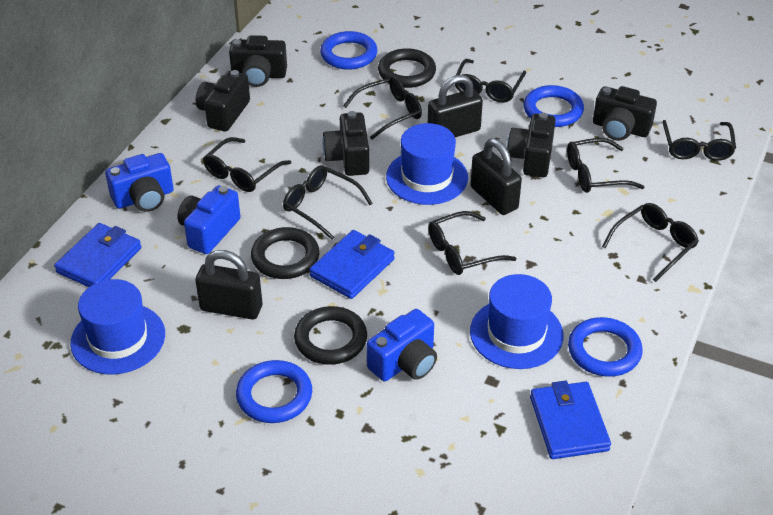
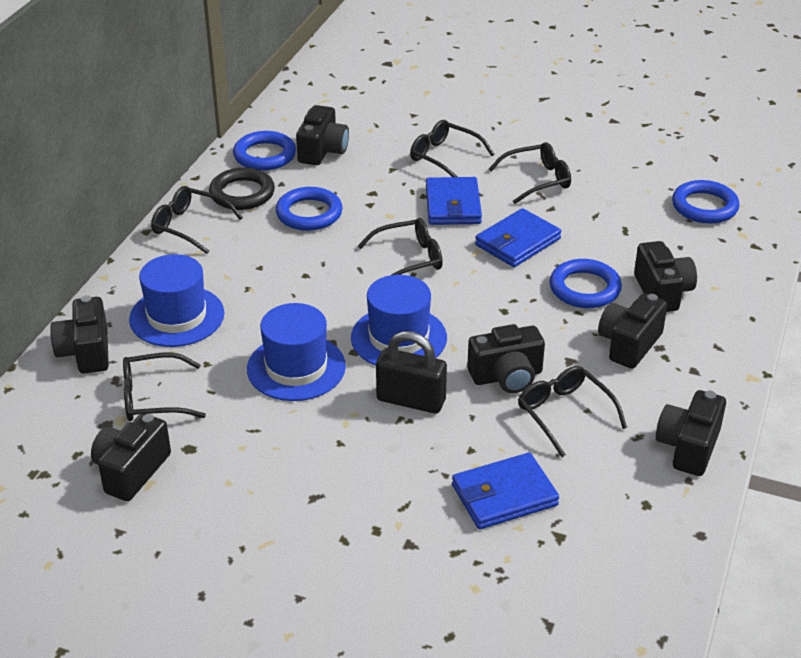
black camera: [196,70,250,132] [229,35,287,87] [322,111,369,176] [507,112,556,177] [593,86,657,141] = 5 -> [50,295,109,374] [91,413,171,501] [296,105,349,165] [467,324,545,393] [598,293,667,369] [634,241,697,312] [656,390,726,476] = 7
black glasses: [203,137,291,192] [283,165,373,240] [343,76,422,140] [428,211,516,275] [455,59,526,103] [567,138,644,193] [602,203,699,282] [662,120,736,161] = 8 -> [123,353,206,421] [151,186,243,254] [357,218,443,275] [410,120,494,177] [488,142,571,204] [518,366,627,457] = 6
black padlock: [195,250,262,320] [428,75,483,137] [471,138,522,215] = 3 -> [376,331,447,413] = 1
black ring: [251,227,320,279] [294,306,367,365] [378,48,436,88] = 3 -> [209,167,275,210] = 1
blue camera: [105,153,174,212] [177,185,241,254] [367,309,437,381] = 3 -> none = 0

